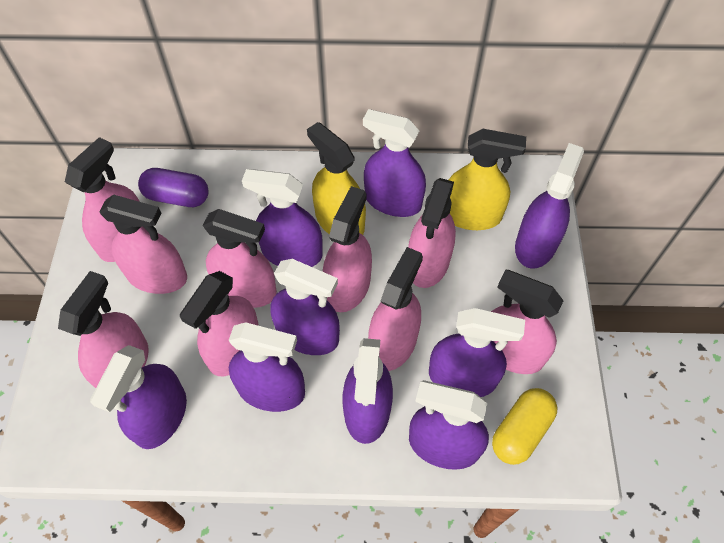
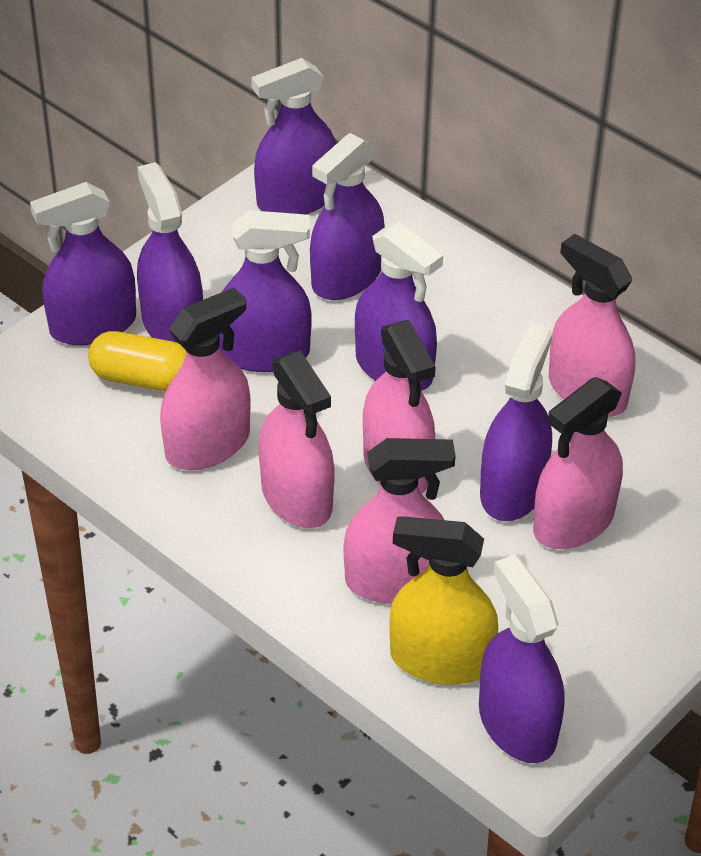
pink spray bottle: [58,271,149,388] [65,137,140,262] [99,195,187,294] [180,271,259,376] [203,209,277,308] [323,186,372,312] [368,247,423,371] [408,178,456,288] [491,270,563,374] = 9 -> [160,287,251,470] [259,351,335,528] [344,438,455,603] [363,320,436,494] [533,377,623,549] [549,234,635,417] = 6
purple capsule: [138,168,209,207] = 1 -> none = 0
purple spray bottle: [90,345,187,449] [228,322,305,412] [242,169,323,267] [270,259,340,355] [342,338,393,444] [363,109,426,217] [409,380,489,470] [429,308,525,397] [515,143,584,269] = 9 -> [30,182,136,345] [137,162,203,343] [219,210,312,372] [251,58,337,214] [310,133,385,300] [355,222,443,391] [479,555,564,763] [480,323,552,521] = 8
yellow spray bottle: [307,122,366,235] [448,129,526,230] = 2 -> [389,516,498,685] = 1

